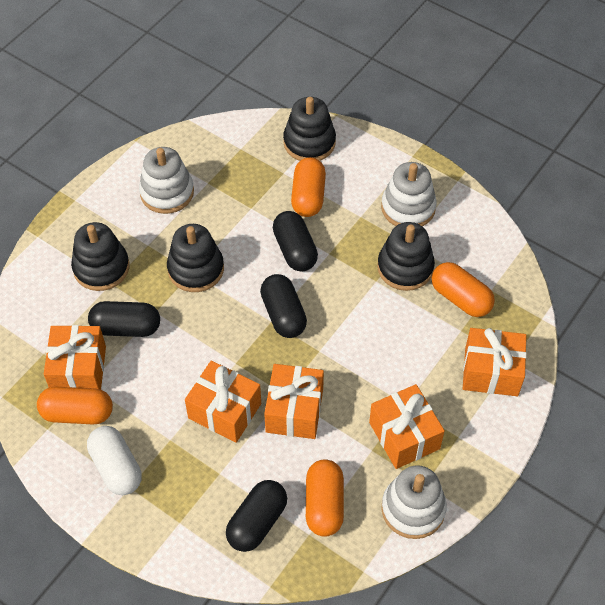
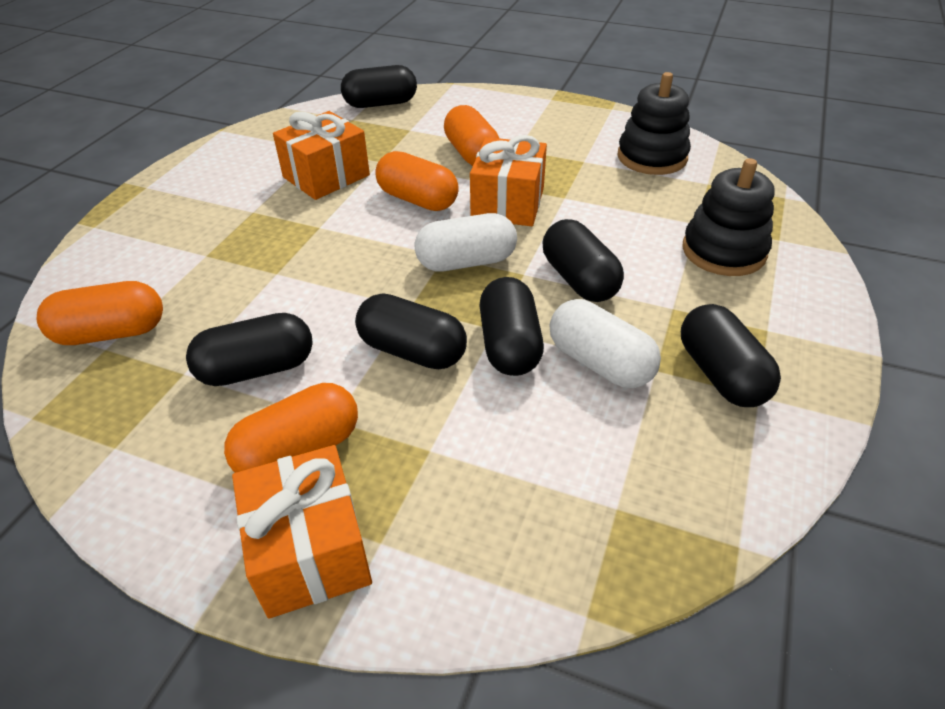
black capsule: [88,301,160,337] [226,480,287,552] [260,274,307,338] [273,211,318,271] = 4 -> [186,313,313,386] [341,65,417,108] [355,293,467,369] [479,277,544,376] [542,219,624,302] [681,304,781,407] = 6
black stacking toy: [71,222,129,291] [167,224,224,292] [283,97,336,161] [377,222,435,291] = 4 -> [617,72,691,175] [682,158,775,276] = 2
orange gift: [44,325,106,390] [185,361,261,443] [264,364,324,439] [369,384,445,469] [463,328,527,396] = 5 -> [232,445,372,619] [273,111,370,200] [470,135,547,226] = 3
white capsule: [87,426,142,495] = 1 -> [414,213,517,272] [550,299,661,388] = 2
white stacking toy: [139,147,194,214] [381,162,437,227] [381,465,447,539] = 3 -> none = 0

